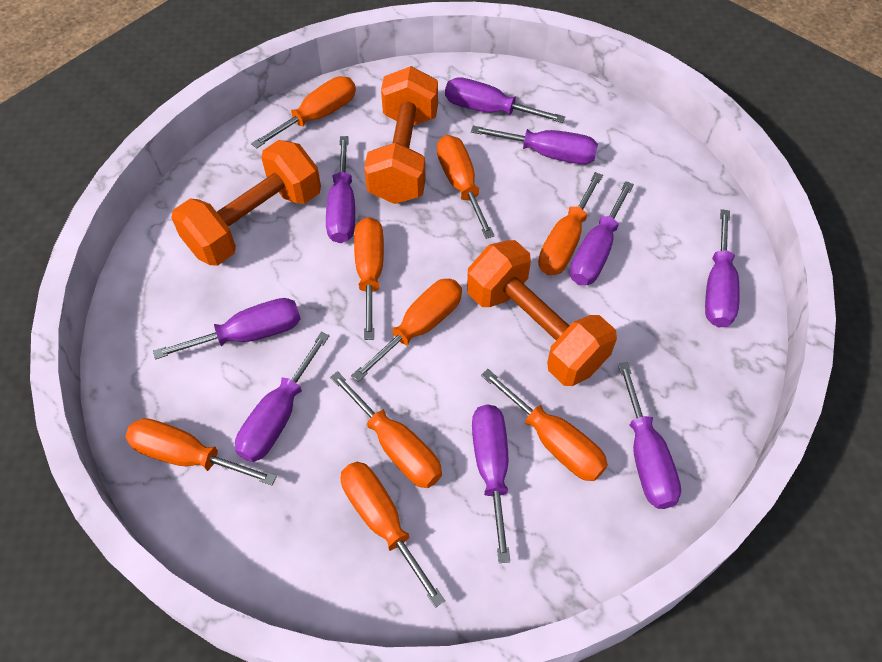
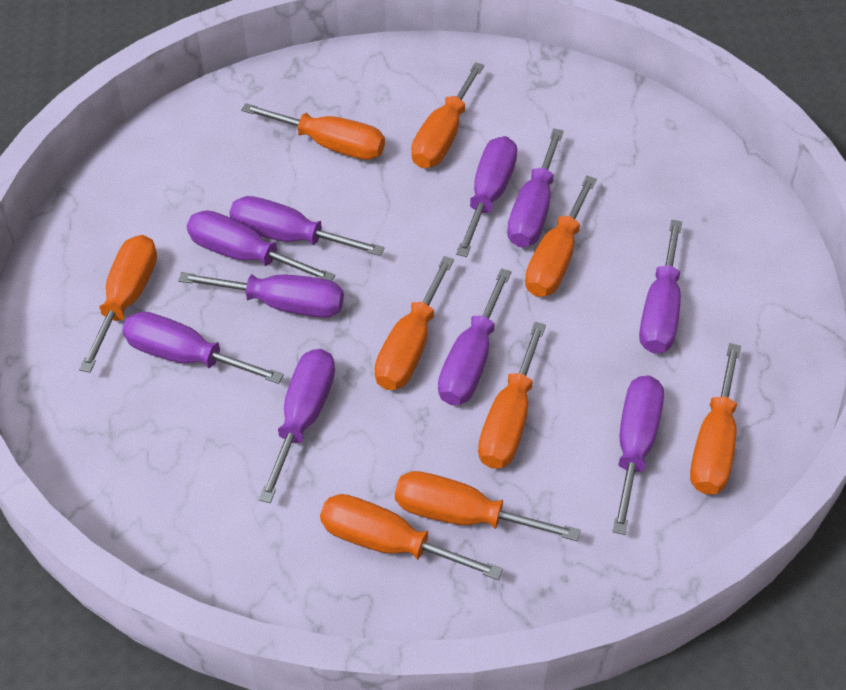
orange dumbbell: [171,140,321,266] [364,66,438,204] [467,240,617,386] = 3 -> none = 0
purple screwdriver: [153,298,300,360] [235,332,330,462] [326,136,355,243] [445,77,565,123] [471,126,598,164] [472,404,510,563] [570,181,634,285] [618,362,681,509] [705,209,740,327] = 9 -> [122,312,284,384] [178,272,344,318] [187,210,335,281] [229,196,384,256] [259,349,335,503] [438,268,512,405] [456,136,517,257] [507,129,564,247] [612,375,664,535] [639,220,682,354] = 10

